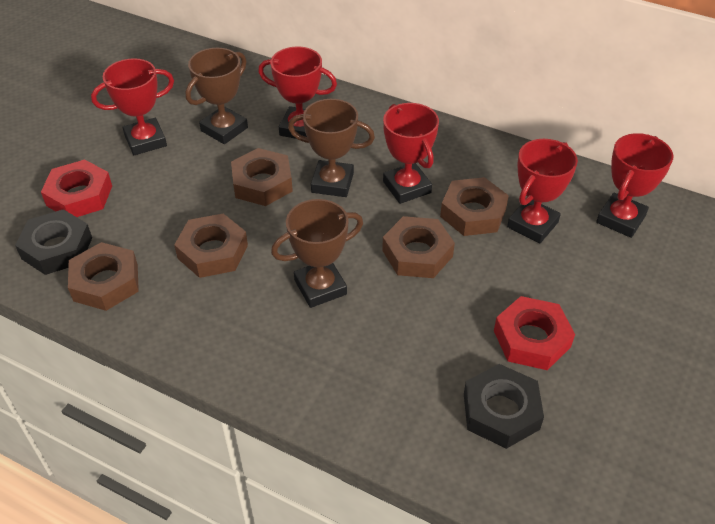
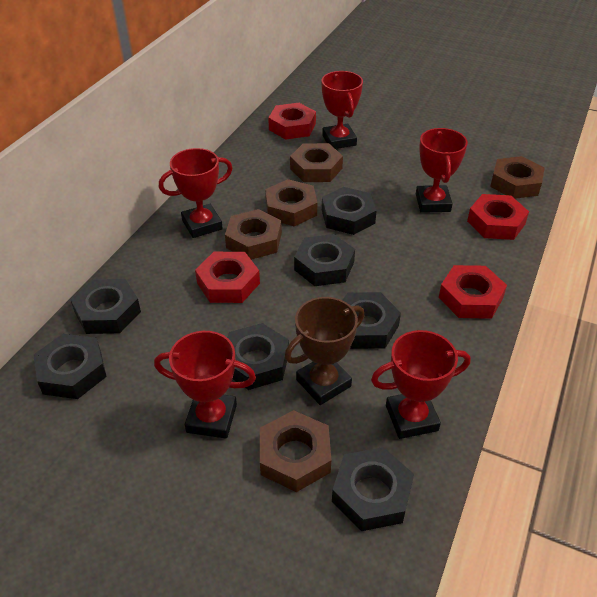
black nut: [15,209,92,275] [464,364,544,449] = 2 -> [33,334,107,399] [71,279,141,334] [227,323,289,390] [294,234,355,286] [322,187,377,235] [332,447,414,531] [343,292,401,349] = 7
brown trophy: [185,48,248,144] [271,199,363,308] [288,99,375,197] = 3 -> [285,297,364,405] = 1
red nut: [41,159,112,217] [494,296,575,370] = 2 -> [195,252,260,303] [268,103,316,140] [439,265,507,319] [467,194,529,240] = 4

